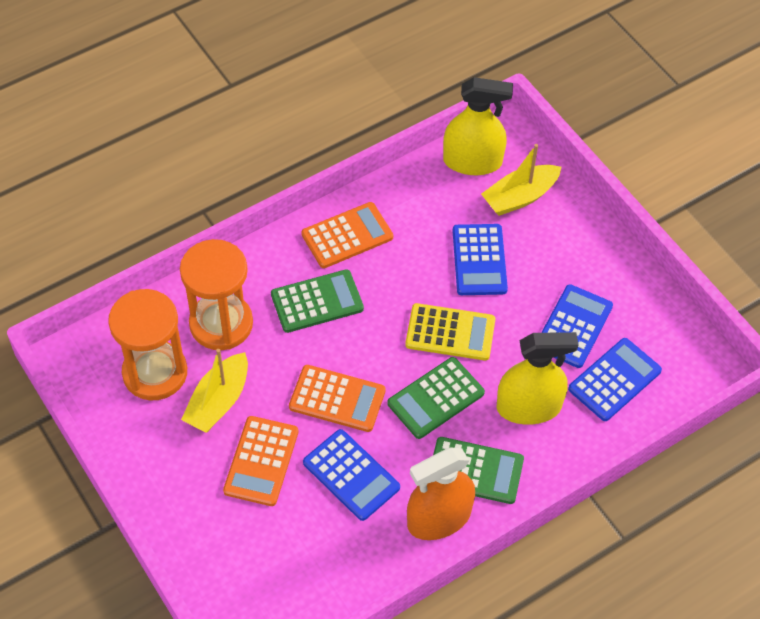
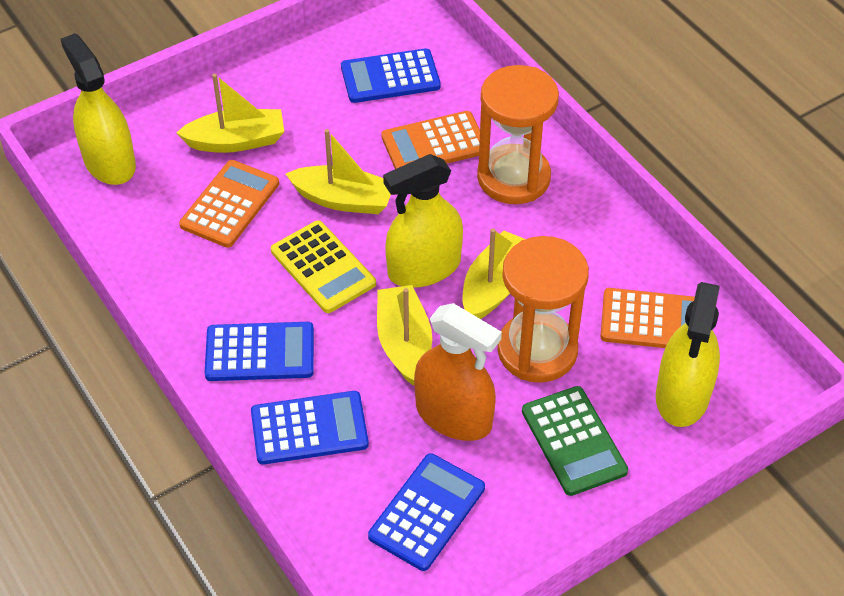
green calculator: [271,269,364,333] [387,357,485,439] [433,437,524,504] = 3 -> [522,386,628,496] = 1
yellow boat: [181,349,248,433] [481,144,562,216] = 2 -> [176,74,284,153] [286,129,391,214] [377,285,432,386] [462,228,526,319] = 4
yellow spray bottle: [443,77,513,175] [497,332,579,425] = 2 -> [60,33,136,185] [383,154,463,288] [656,282,720,427] = 3

